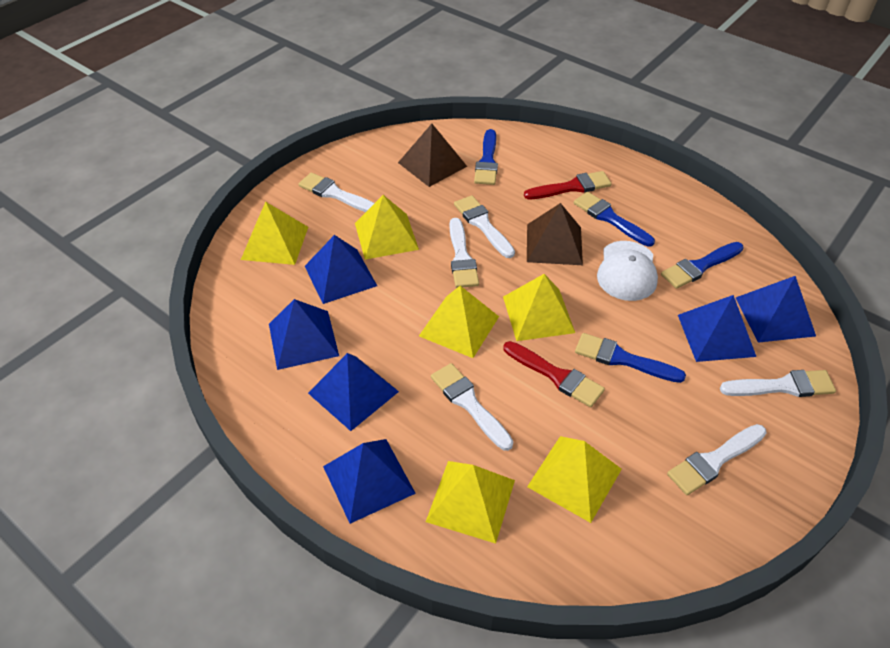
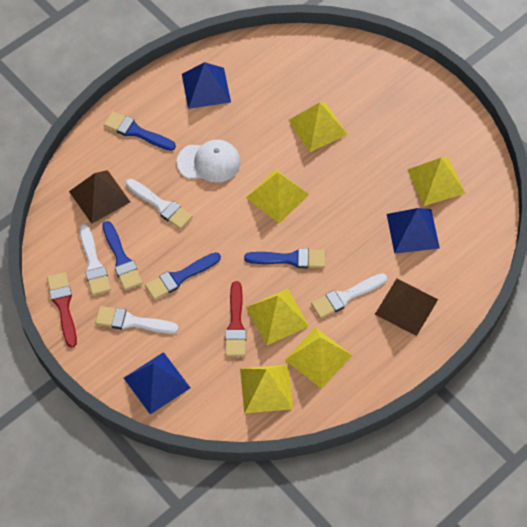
blue pyramid: [269,299,339,370] [305,235,377,304] [308,353,399,431] [323,439,416,524] [678,295,756,362] [736,276,816,343] = 6 -> [124,352,190,414] [182,62,231,109] [387,208,440,254] = 3
white brush: [298,173,374,212] [431,363,513,451] [450,218,479,288] [454,195,515,258] [667,424,767,495] [720,370,836,397] = 6 -> [79,224,111,296] [95,306,179,334] [126,179,193,229] [311,273,387,319] = 4

